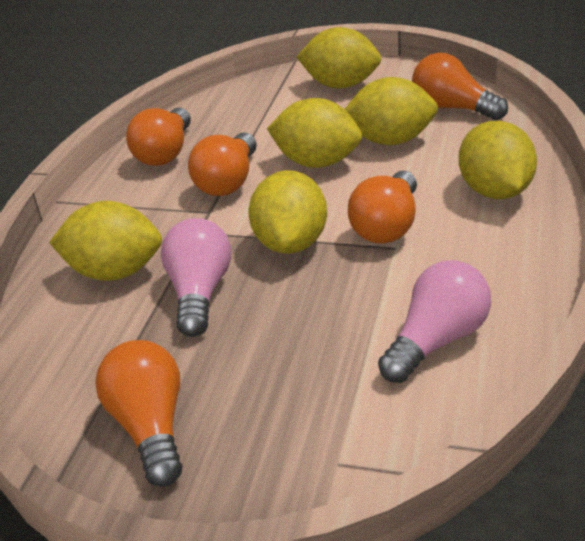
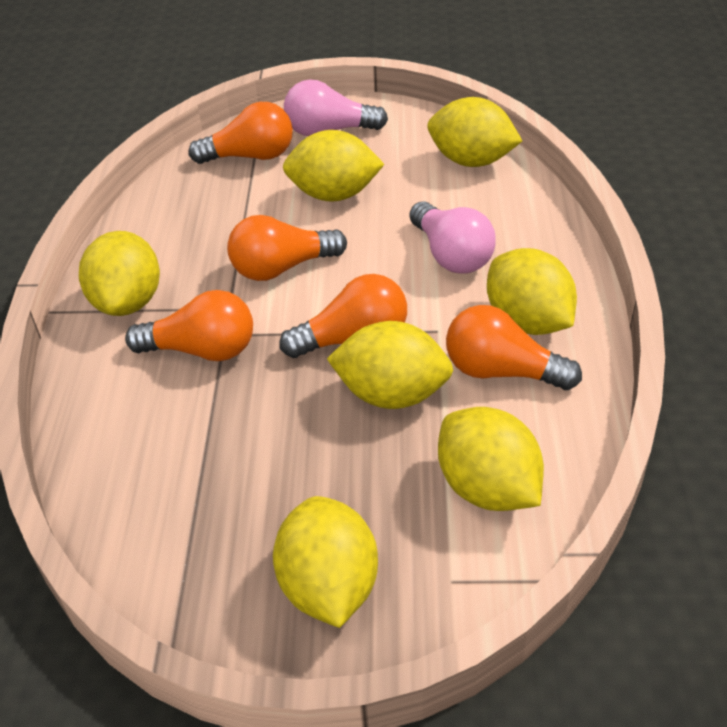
yellow lemon: [49,201,162,281] [248,170,327,254] [267,98,362,168] [297,27,381,88] [344,77,438,145] [459,121,537,199] = 6 -> [79,231,160,316] [273,496,378,628] [283,130,385,202] [327,321,453,409] [427,97,522,167] [438,407,544,511] [487,248,577,335] = 7

